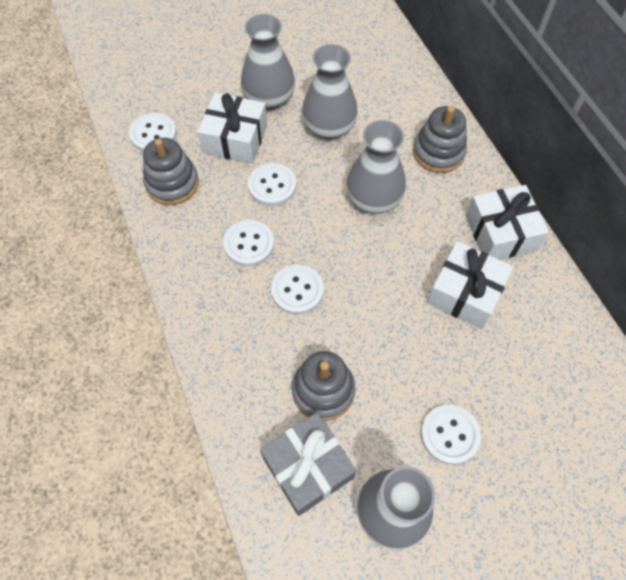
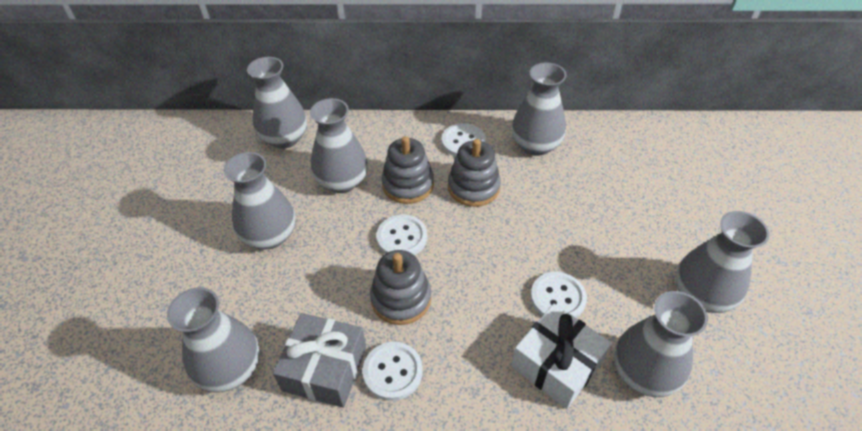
grey vase: [241,14,295,110] [302,44,358,140] [346,120,406,214] [357,466,435,550] = 4 -> [167,287,260,392] [224,152,295,249] [247,57,307,149] [310,98,368,193] [512,62,567,156] [614,291,708,397] [676,211,770,313] = 7
white button: [129,113,177,151] [223,220,274,266] [248,163,296,206] [271,265,324,315] [421,404,481,465] = 5 -> [363,342,423,401] [377,214,427,255] [442,123,486,157] [530,272,587,318] = 4
white gift: [198,93,267,164] [427,241,513,329] [466,185,549,259] = 3 -> [511,303,612,409] = 1

